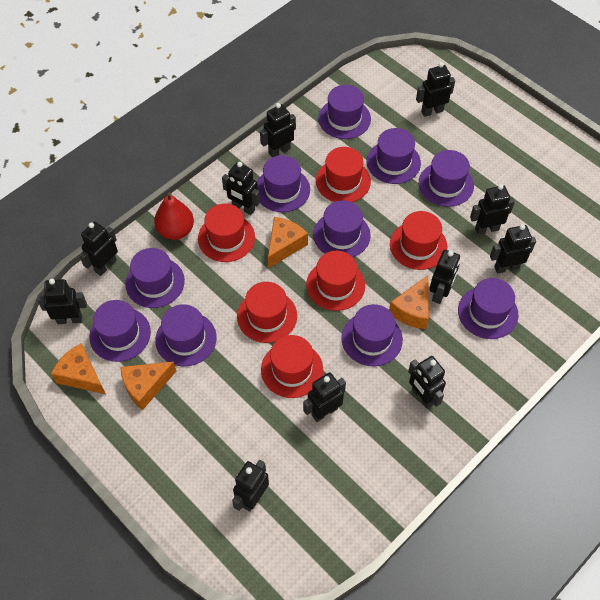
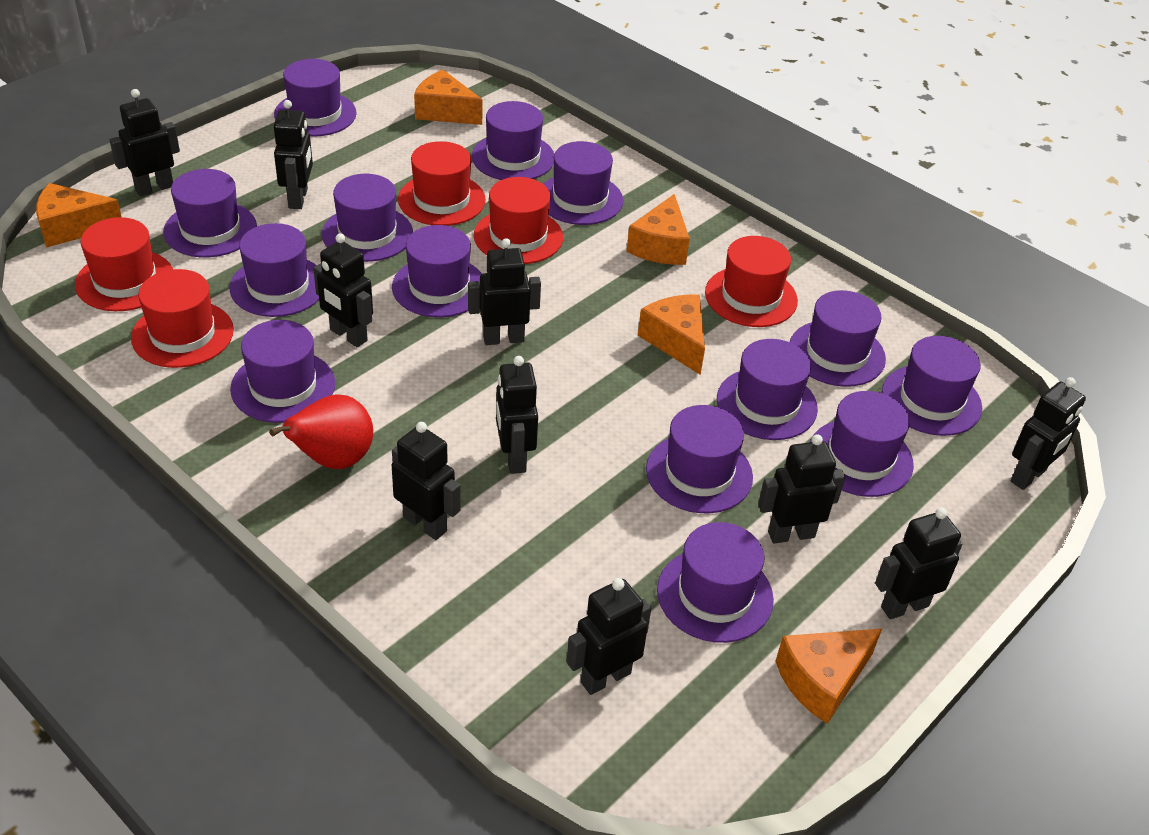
black robot: [37,279,87,324] [79,221,118,276] [222,162,260,215] [232,460,269,512] [260,103,296,158] [303,372,346,422] [408,356,446,409] [416,62,455,117] [429,250,460,304] [470,184,515,235] [490,224,536,274] = 11 -> [110,89,180,196] [274,100,313,209] [313,233,373,347] [392,422,460,540] [468,238,541,345] [496,356,538,474] [567,578,651,695] [758,434,845,543] [875,508,962,619] [1010,377,1086,490] = 10
orange cheese: [51,343,105,394] [120,362,176,411] [268,217,308,268] [389,275,429,329] = 4 -> [36,183,122,248] [414,70,483,125] [626,194,690,265] [638,294,705,375] [775,628,882,724] = 5
purple hat: [89,300,151,362] [125,248,185,308] [155,304,217,366] [257,155,310,212] [313,200,371,257] [318,85,371,139] [342,304,403,366] [367,128,421,184] [419,150,474,207] [458,278,518,339] = 10 -> [163,169,257,258] [229,223,319,317] [230,320,335,423] [274,59,357,137] [322,174,413,262] [392,225,482,318] [472,101,554,180] [544,141,623,225] [646,405,753,513] [657,522,774,643] [717,339,818,440] [790,290,886,387] [810,391,914,497] [882,336,982,436] = 14
red hat: [198,204,255,262] [237,282,297,343] [261,335,323,398] [306,251,365,311] [316,147,371,202] [390,211,447,270] = 6 -> [75,217,173,311] [131,269,234,368] [398,141,486,226] [474,177,563,264] [705,236,798,327] = 5

